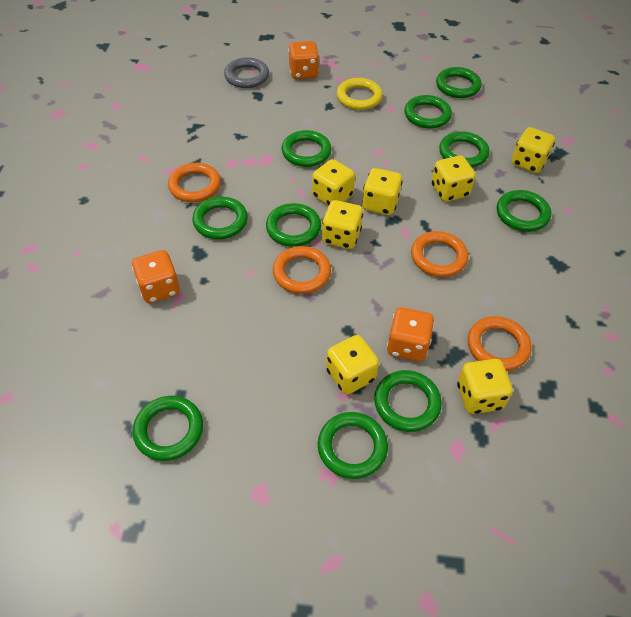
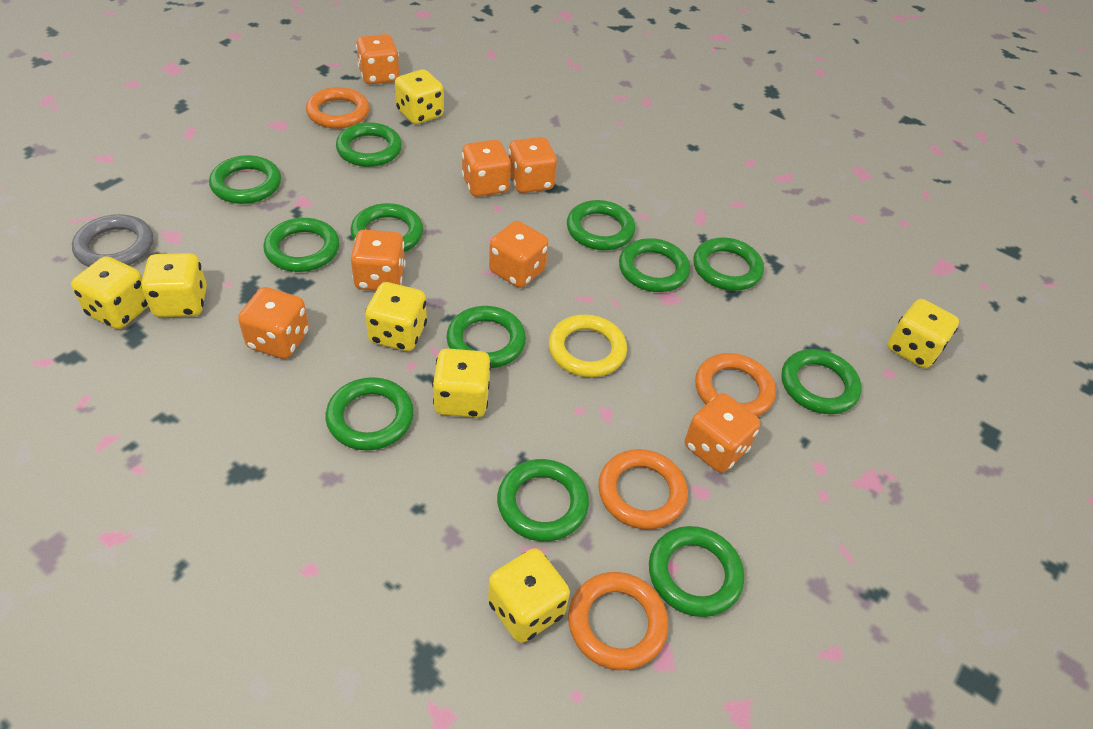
green ring: [133,396,203,461] [192,197,248,239] [266,203,321,247] [282,130,332,167] [318,412,388,479] [374,370,442,432] [405,95,452,129] [436,67,482,98] [439,131,489,168] [497,190,551,232] = 10 -> [209,155,281,204] [263,218,339,272] [325,377,414,450] [336,122,402,167] [351,203,423,252] [447,306,526,368] [497,459,589,541] [567,200,635,250] [619,238,690,292] [649,526,744,617] [693,238,764,291] [781,349,862,414] = 12
orange dice: [132,250,180,303] [288,41,319,79] [387,307,434,362] = 3 -> [238,287,309,359] [351,230,405,291] [356,34,399,84] [462,140,511,197] [489,221,548,288] [508,137,557,193] [685,393,760,473] = 7

